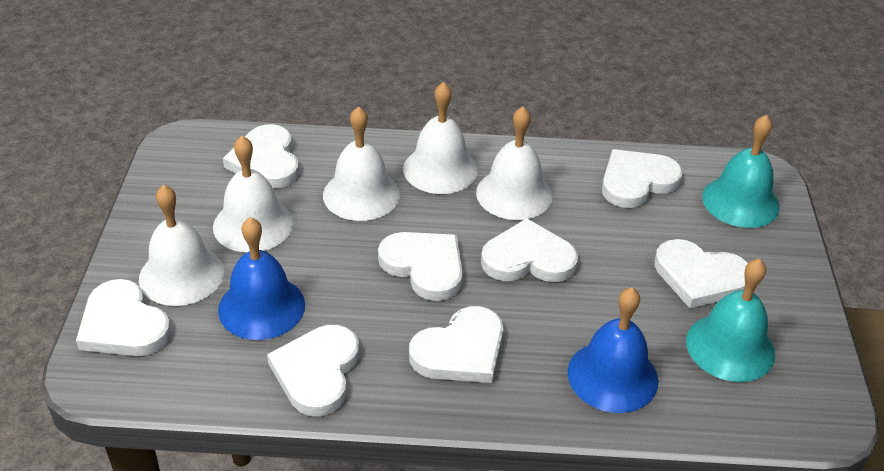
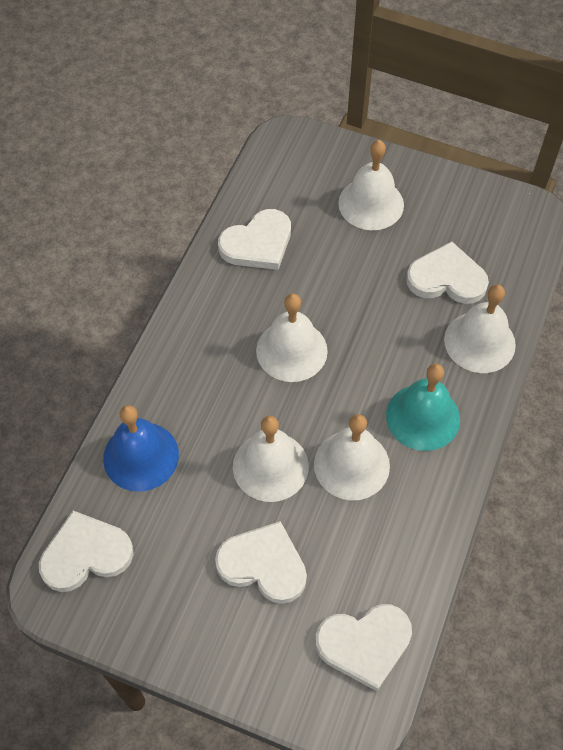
blue bell: [218,217,305,340] [567,287,658,413] = 2 -> [103,405,179,492] = 1
turquoise bell: [686,258,775,382] [702,115,780,228] = 2 -> [386,364,460,451] = 1
white heart: [76,279,171,356] [223,124,299,188] [267,325,359,416] [378,232,463,301] [409,306,504,383] [481,218,578,282] [602,149,683,208] [654,239,748,308] = 8 -> [39,510,134,592] [215,521,307,604] [218,209,291,270] [315,604,412,691] [406,241,489,304] = 5

